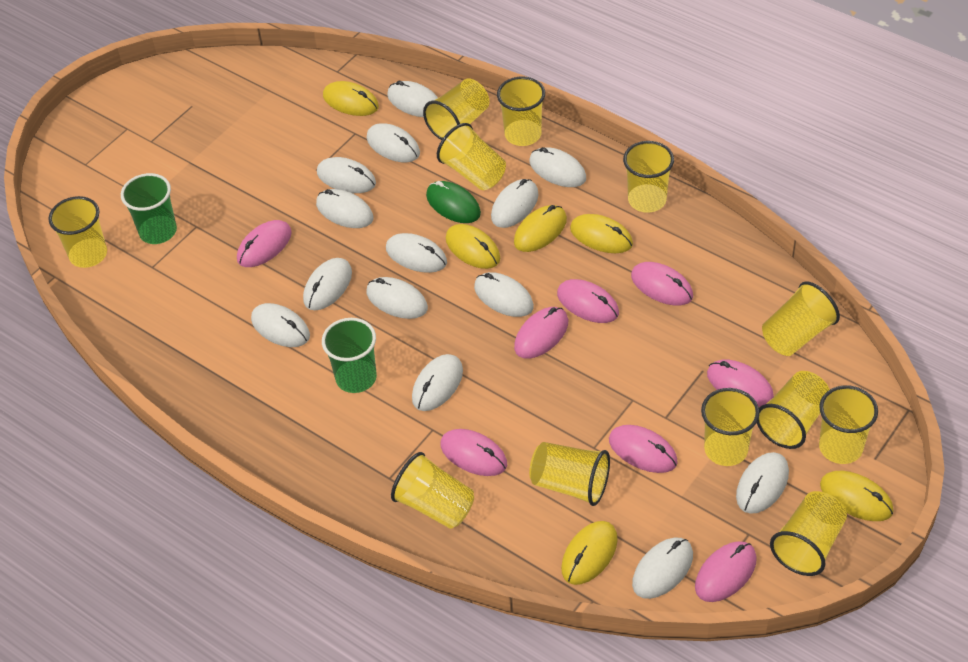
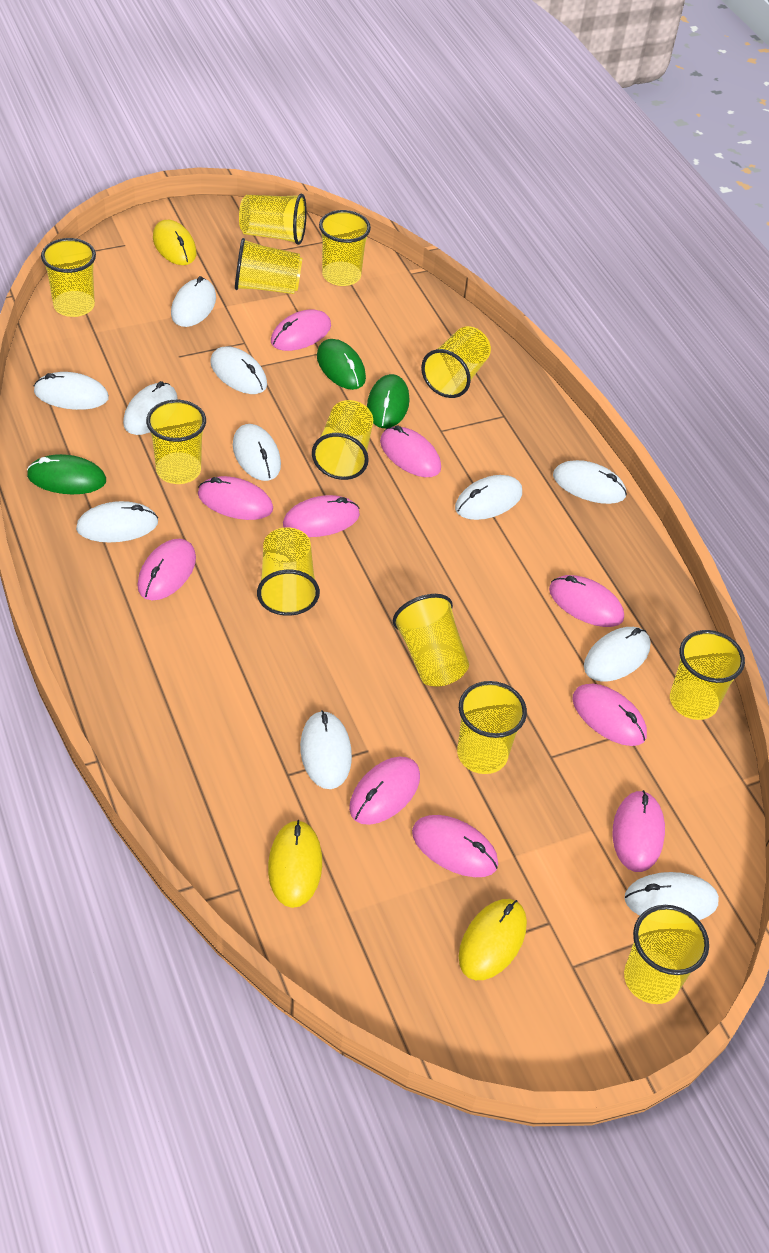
green cup: [121,173,177,244] [322,318,377,393] = 2 -> none = 0
green mouse: [426,181,481,223] = 1 -> [27,454,106,494] [317,339,366,390] [367,374,409,428] = 3
pink mouse: [237,220,292,267] [440,429,507,476] [514,307,568,358] [557,279,619,323] [609,425,678,473] [631,262,693,306] [695,541,757,602] [707,360,774,407] = 8 -> [137,539,196,600] [198,476,273,520] [271,309,331,351] [283,495,360,537] [349,757,420,825] [380,426,441,477] [412,815,498,877] [549,575,624,627] [572,684,647,746] [613,790,665,872] = 10
white mouse: [251,303,310,347] [303,258,352,310] [316,189,373,228] [317,157,376,193] [367,123,420,162] [367,277,428,319] [386,233,447,273] [388,81,438,117] [412,354,463,411] [474,272,534,317] [491,179,539,228] [529,147,586,187] [632,538,693,599] [736,452,789,514] = 14 -> [34,372,109,410] [76,501,158,542] [123,381,178,435] [171,276,216,327] [210,347,267,394] [233,424,281,481] [300,710,352,789] [455,475,522,520] [553,460,627,504] [584,627,651,682] [625,872,719,920] = 11
yellow mouse: [323,81,379,116] [446,224,500,269] [514,205,567,252] [561,521,618,585] [570,214,633,253] [820,471,893,521] = 6 -> [153,220,196,265] [268,820,322,908] [459,899,527,980] = 3

